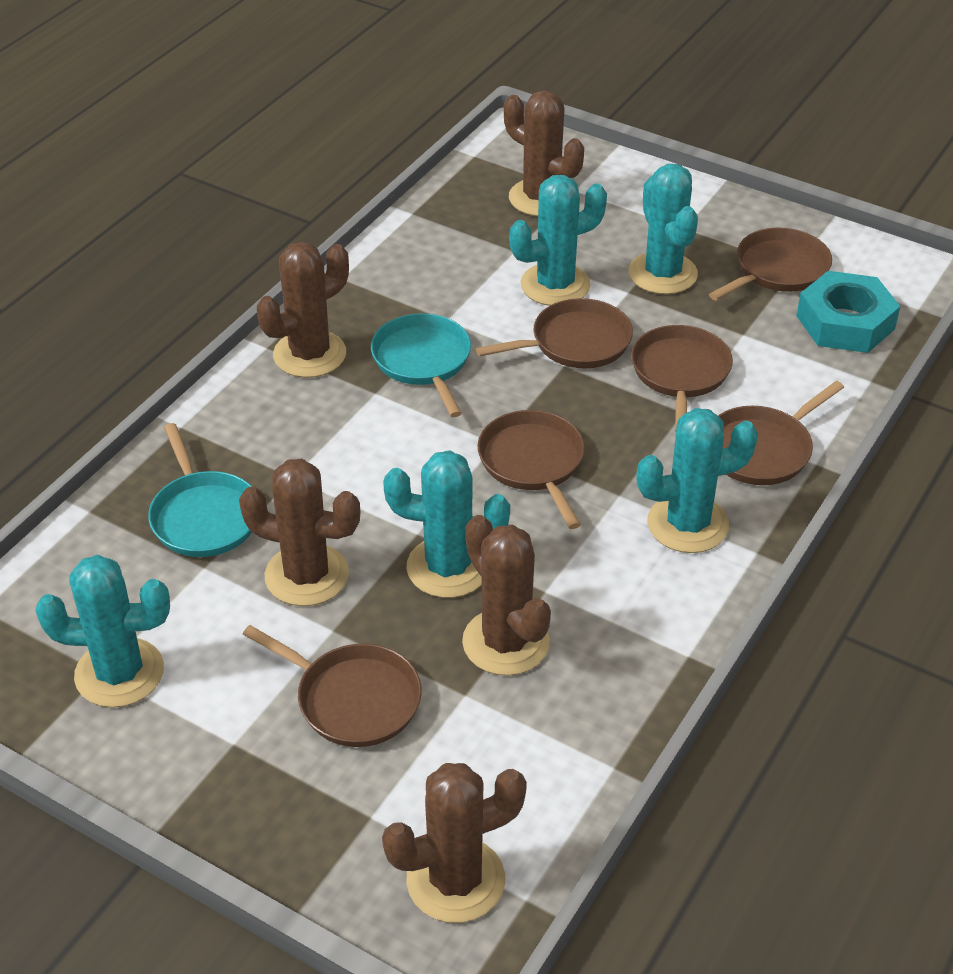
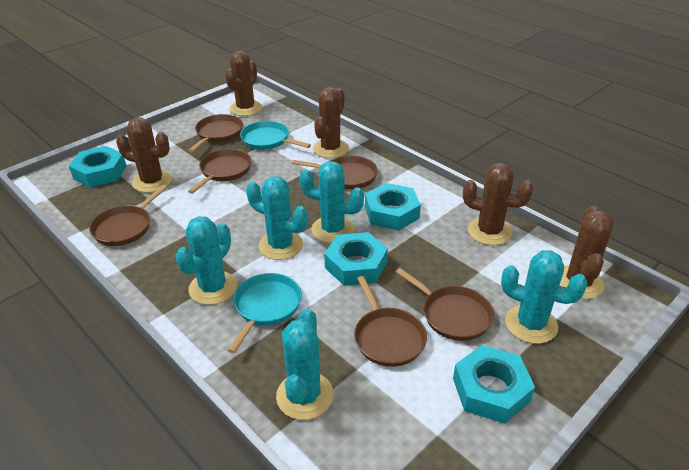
turquoise nut: [796,271,900,353] = 1 -> [69,146,127,188] [324,232,388,286] [365,183,421,231] [453,345,535,424] = 4

